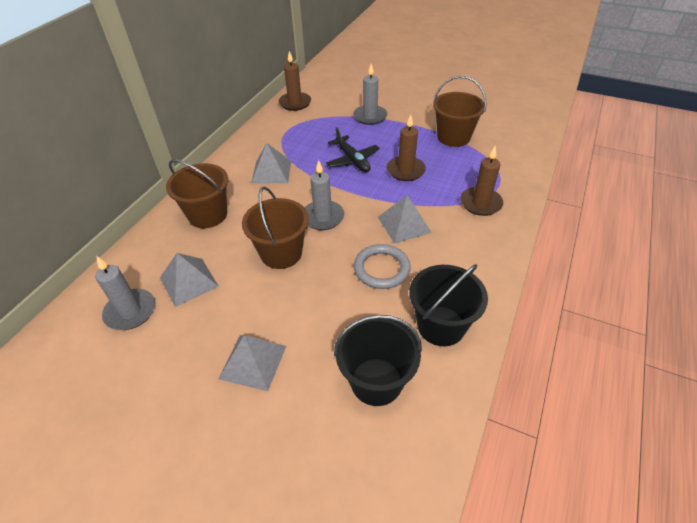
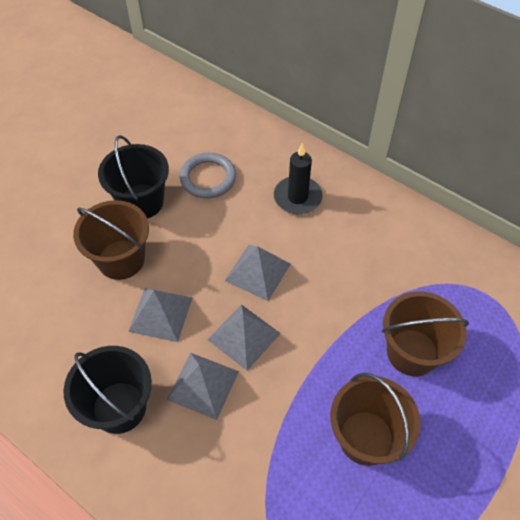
black candle: none = 0 -> [274,143,323,214] = 1
black plane: [326,127,380,172] = 1 -> none = 0
brown candle: [279,51,311,111] [387,114,426,181] [460,146,503,216] = 3 -> none = 0
grey candle: [95,256,155,330] [305,160,345,230] [353,63,387,125] = 3 -> none = 0

